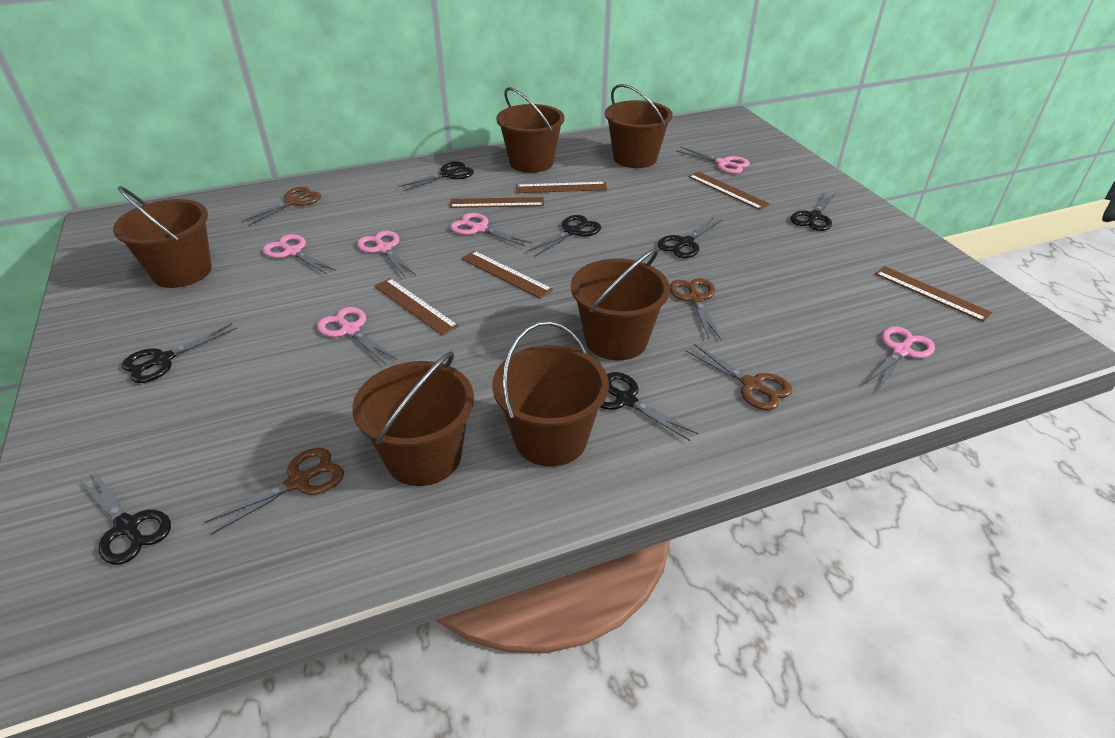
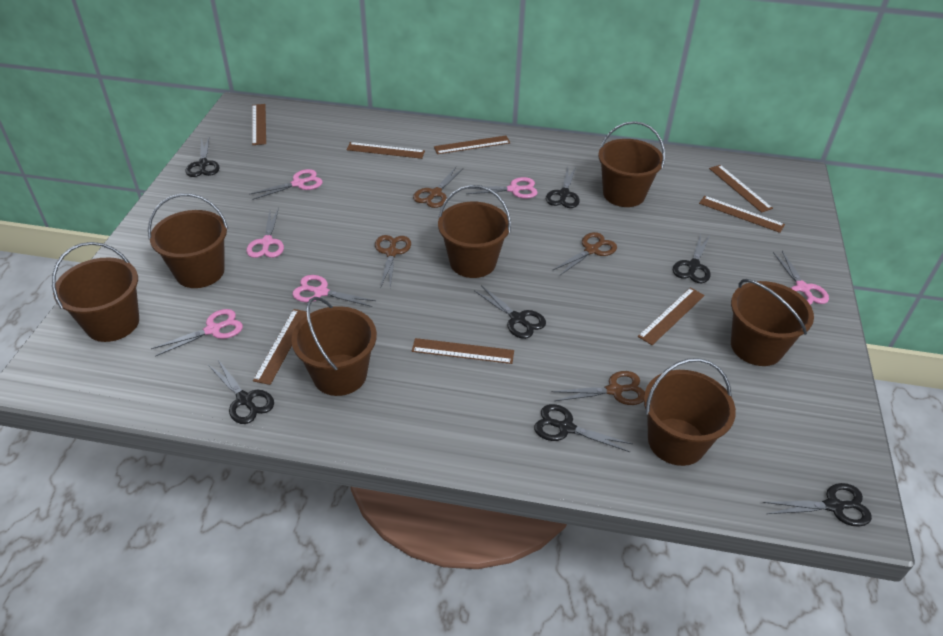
brown bucket: [113,186,212,288] [352,351,474,486] [492,321,609,467] [496,87,565,173] [571,248,670,360] [605,84,673,168] = 6 -> [52,242,139,342] [148,193,228,288] [291,297,377,396] [438,185,511,278] [598,121,665,207] [644,358,736,466] [731,279,814,366] = 7
brown ruler: [374,278,459,336] [450,197,544,208] [461,251,553,299] [516,182,607,193] [688,172,770,210] [875,266,993,322] = 6 -> [252,104,266,145] [253,309,307,385] [346,142,425,159] [412,338,514,364] [434,136,511,154] [638,287,705,345] [699,196,785,233] [709,165,773,213] = 8

